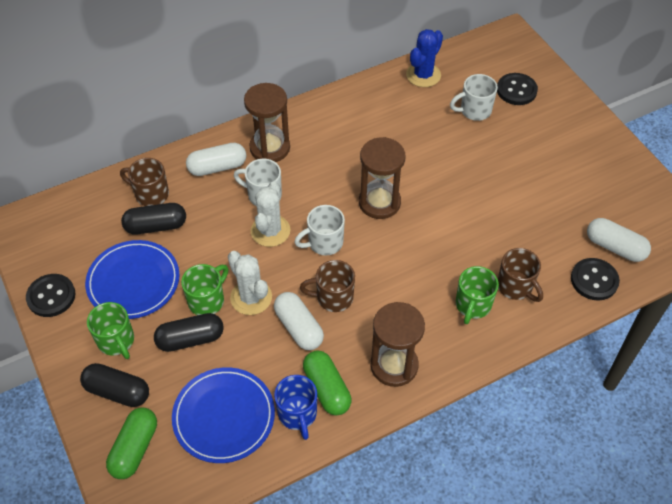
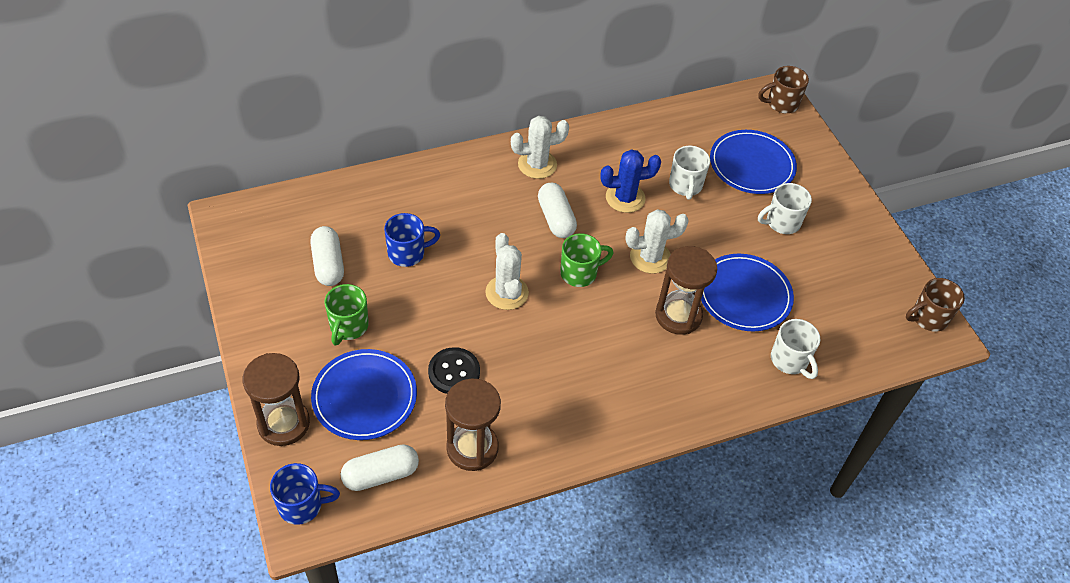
black button: [26,274,75,317] [497,73,538,105] [571,258,620,301] = 3 -> [428,347,480,394] = 1
black capsule: [80,363,149,407] [121,203,186,235] [154,313,224,352] = 3 -> none = 0
blue mug: [274,375,317,440] = 1 -> [270,463,340,525] [384,213,440,267] = 2
blue plate: [85,240,179,319] [172,367,275,463] = 2 -> [311,349,417,440] [701,254,794,332] [710,130,797,194] = 3
brown mug: [120,158,169,206] [300,260,355,312] [498,248,543,302] = 3 -> [758,66,809,113] [906,278,965,332] = 2
green capsule: [106,407,157,479] [303,350,351,415] = 2 -> none = 0
green mug: [87,302,134,359] [181,264,228,315] [456,266,499,324] = 3 -> [324,284,369,346] [560,233,613,287] = 2
white cactus: [228,251,272,315] [251,181,290,247] = 2 -> [485,233,529,310] [511,116,569,179] [626,209,689,274] = 3

